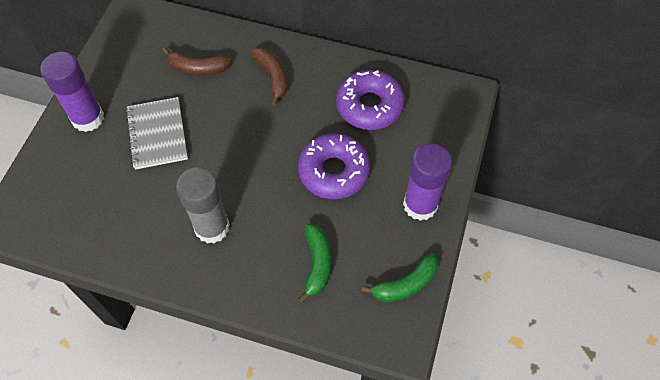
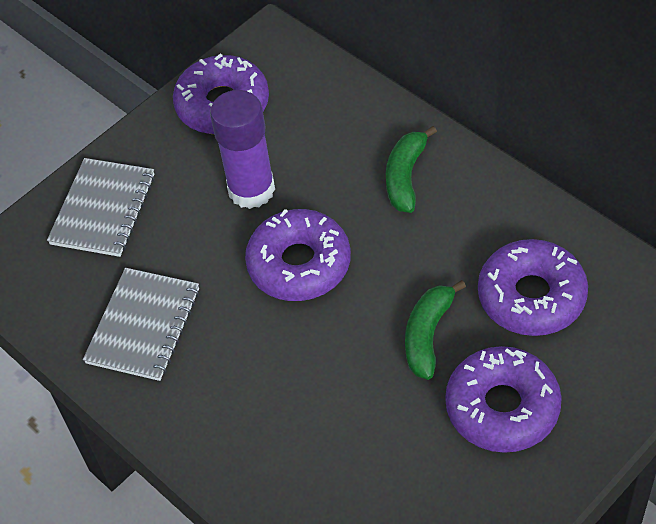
brown banana: [162,47,232,76] [250,48,288,106] = 2 -> none = 0
grey glue stick: [176,167,230,244] = 1 -> none = 0
grey notebook: [126,97,188,170] = 1 -> [47,158,155,257] [83,268,199,381] = 2
purple donut: [298,134,370,199] [336,70,405,130] = 2 -> [173,54,269,134] [245,209,351,301] [445,346,562,453] [478,239,588,336] = 4
purple glue stick: [40,52,104,132] [403,143,452,221] = 2 -> [210,90,275,209] = 1

